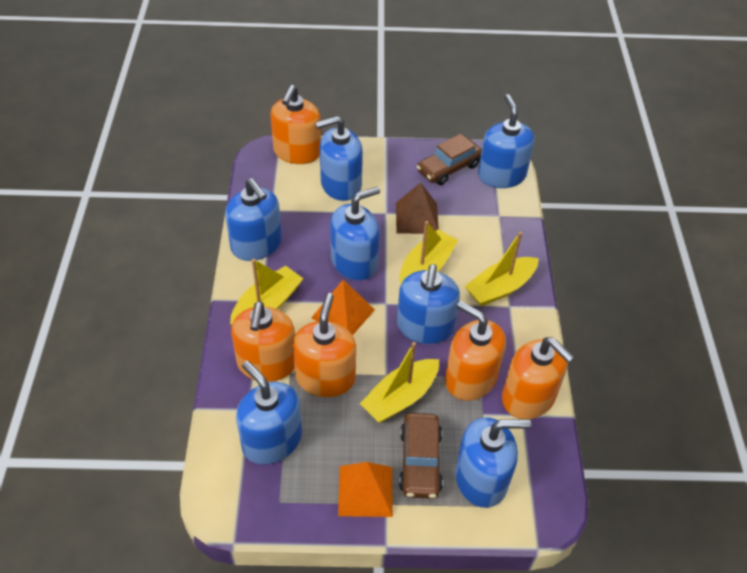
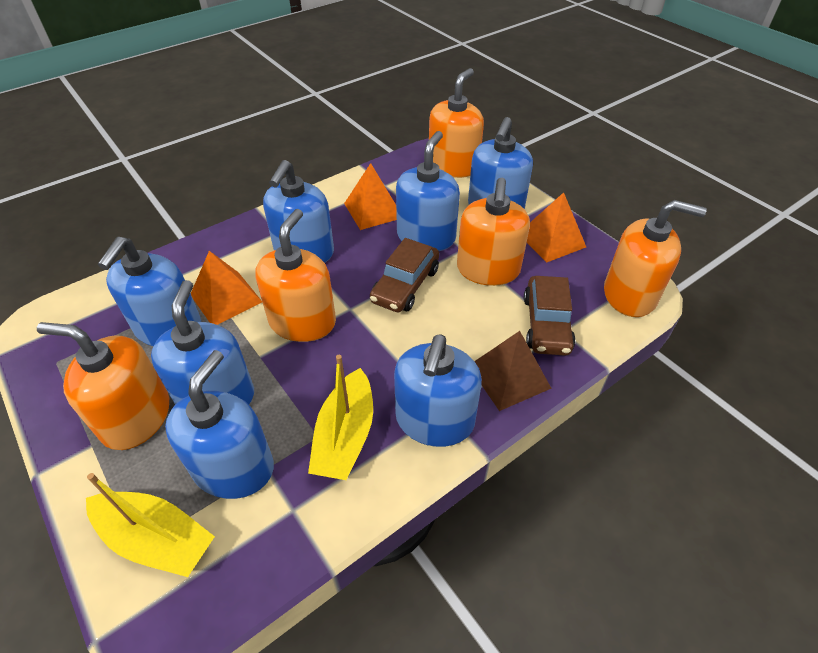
orange pyramid: [311,280,375,336] [338,462,393,517] = 2 -> [191,251,262,325] [344,163,397,230] [527,192,586,263] = 3
yellow boat: [230,259,303,325] [360,342,439,423] [399,221,458,284] [464,232,539,306] = 4 -> [86,473,215,577] [308,355,373,480] = 2

